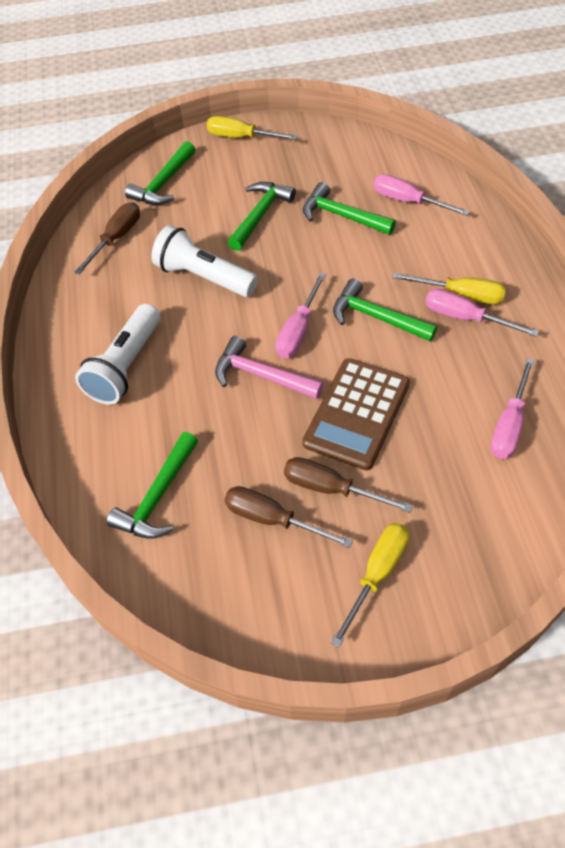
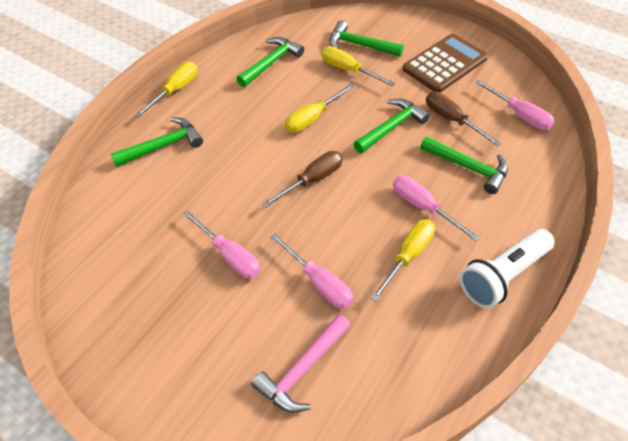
brown screwdriver: [74,202,140,275] [224,486,353,548] [284,457,413,513] = 3 -> [262,151,343,208] [426,92,501,146] = 2
white flashlight: [75,304,160,405] [151,225,258,297] = 2 -> [460,229,555,308] = 1
yellow screwdriver: [207,116,298,140] [331,523,409,647] [392,273,506,304] = 3 -> [135,62,198,117] [285,84,355,133] [321,46,395,86] [371,219,435,302] = 4

